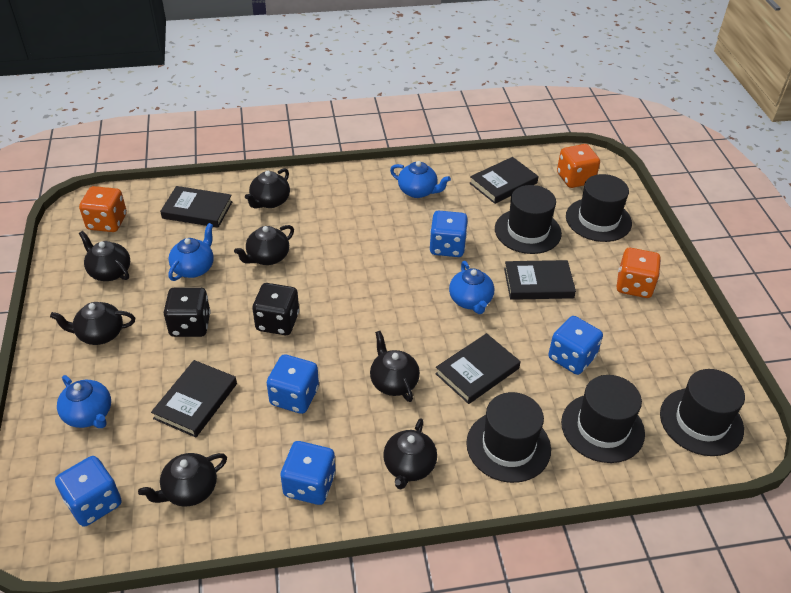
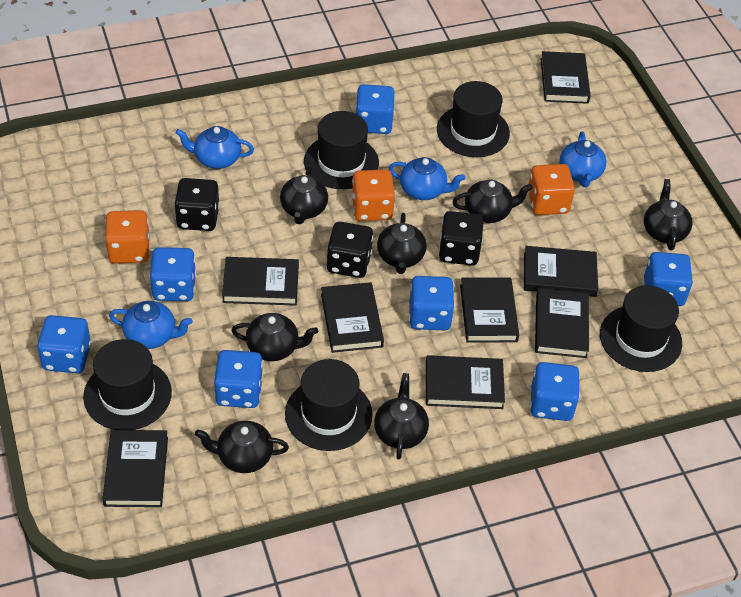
black book: [151,360,237,437] [160,186,233,228] [435,333,521,404] [470,157,539,204] [504,260,576,300] = 5 -> [102,430,168,507] [222,257,299,306] [321,282,384,353] [426,355,505,409] [460,277,519,343] [524,246,598,297] [535,288,589,358] [541,51,591,104] = 8
black dice: [164,287,210,337] [252,283,299,335] = 2 -> [174,178,220,231] [327,222,373,278] [439,211,484,266] = 3
blue dice: [55,456,122,527] [267,354,319,414] [280,441,336,505] [430,211,468,257] [548,316,603,375] = 5 -> [37,315,91,373] [149,247,196,301] [214,350,263,408] [355,84,395,134] [409,276,455,330] [530,362,580,421] [644,252,693,306] = 7

